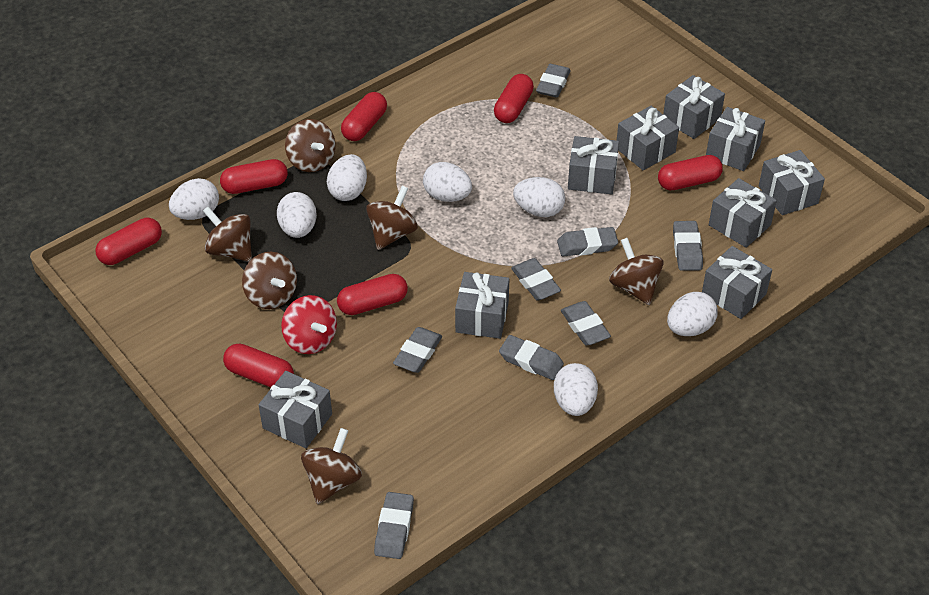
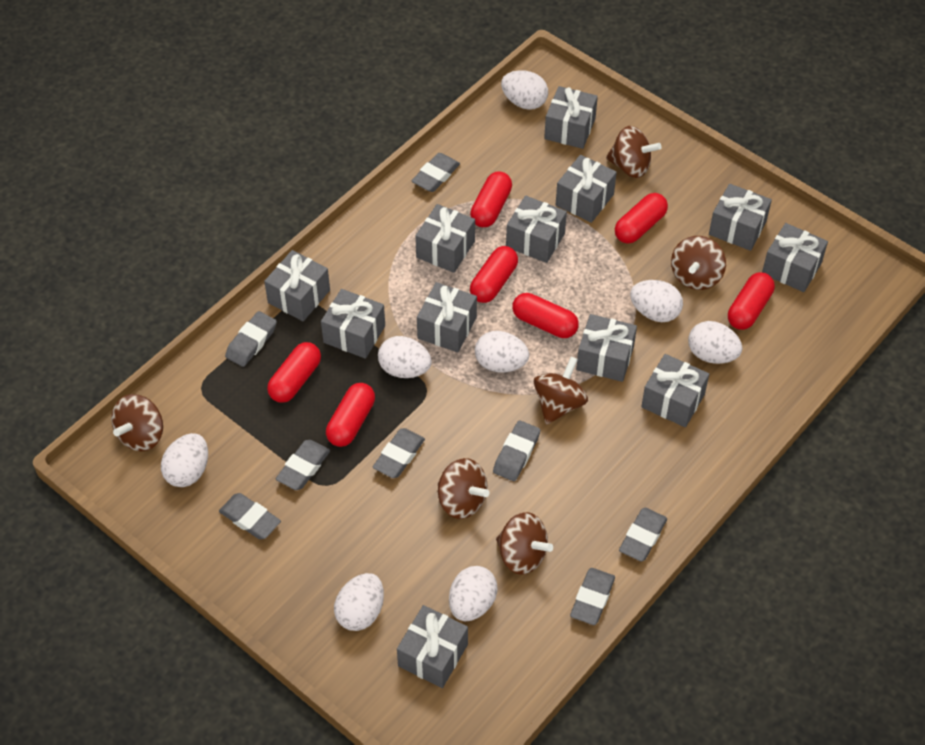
grey gift: [259,371,332,448] [455,272,509,339] [568,136,619,194] [617,106,679,170] [663,75,725,139] [702,246,772,319] [706,107,765,171] [709,178,777,248] [759,150,825,215] = 9 -> [264,250,330,321] [321,289,385,359] [397,605,468,688] [415,204,475,273] [417,282,477,353] [506,196,567,263] [544,86,598,149] [556,155,617,223] [576,314,637,382] [641,354,709,427] [709,184,772,251] [762,223,828,292] = 12
red spinning top: [281,295,337,354] = 1 -> none = 0
white egg: [169,178,219,220] [277,192,317,238] [327,154,367,201] [423,162,472,202] [513,177,565,217] [554,363,598,416] [667,292,718,336] = 7 -> [161,433,208,487] [334,573,384,631] [378,336,432,378] [449,566,497,621] [475,331,529,373] [501,70,548,110] [630,280,683,322] [688,321,743,364] = 8

